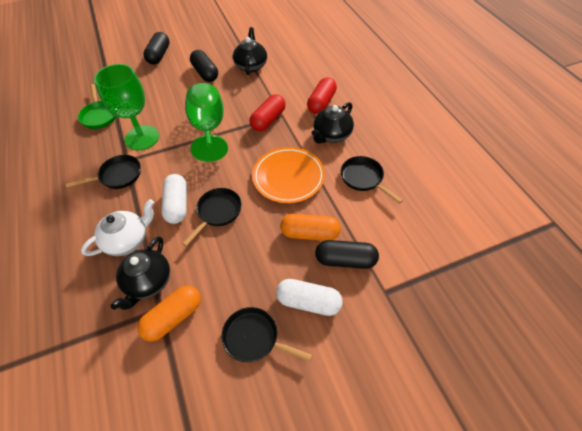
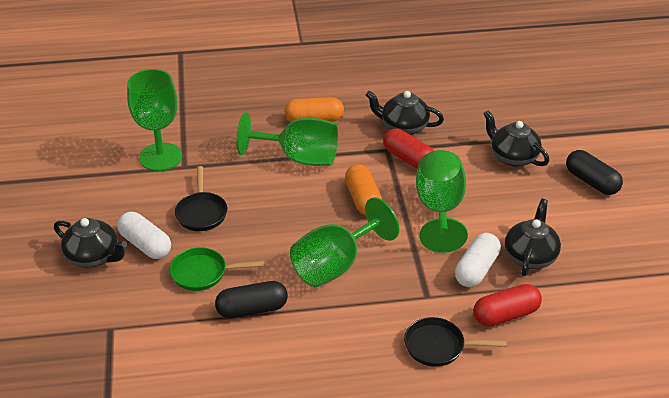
black capsule: [143,32,170,65] [190,50,218,82] [315,240,379,269] = 3 -> [215,281,288,318] [566,150,623,195] = 2
black pan: [66,155,141,189] [182,188,242,246] [222,307,312,362] [341,156,403,204] = 4 -> [175,166,227,231] [404,317,506,367] = 2
black teapot: [111,236,170,310] [233,27,267,75] [311,102,354,144] = 3 -> [54,218,127,268] [366,91,444,135] [483,110,549,167] [505,199,561,276] = 4
green goblet: [94,64,159,150] [185,83,228,162] = 2 -> [127,69,182,171] [236,112,338,166] [290,197,399,287] [416,150,468,253] = 4
orange plate: [252,147,325,203] = 1 -> none = 0
white teapot: [81,199,154,256] = 1 -> none = 0

